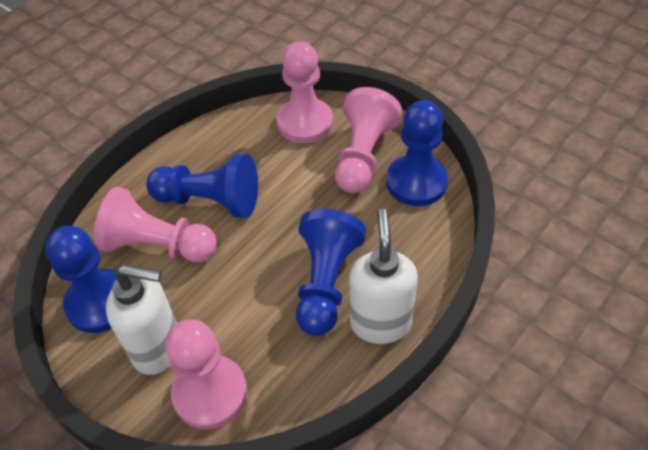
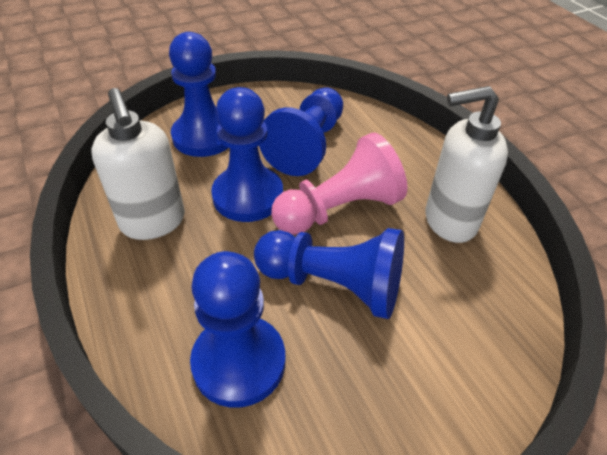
blue pawn: [45,226,117,333] [146,154,258,218] [296,209,366,336] [386,100,448,206] = 4 -> [169,32,228,157] [190,251,285,408] [211,87,283,222] [254,228,404,319] [259,88,343,176] = 5
pink pawn: [94,187,217,262] [165,319,247,429] [276,41,333,143] [335,87,402,193] = 4 -> [271,132,407,235] = 1

